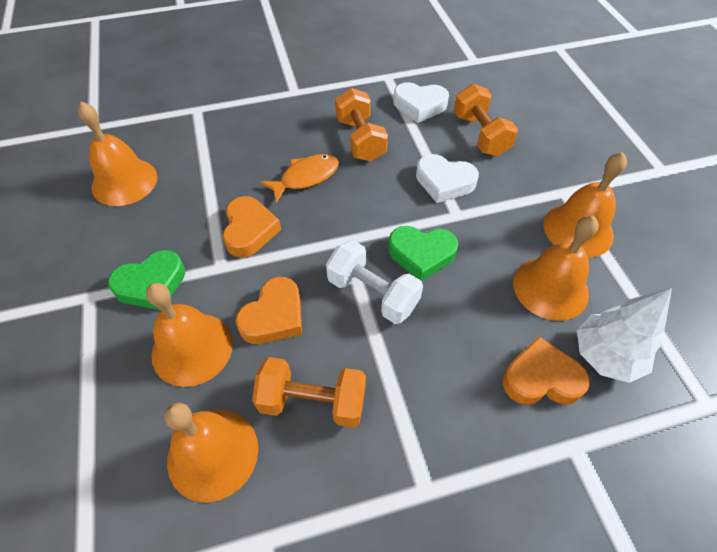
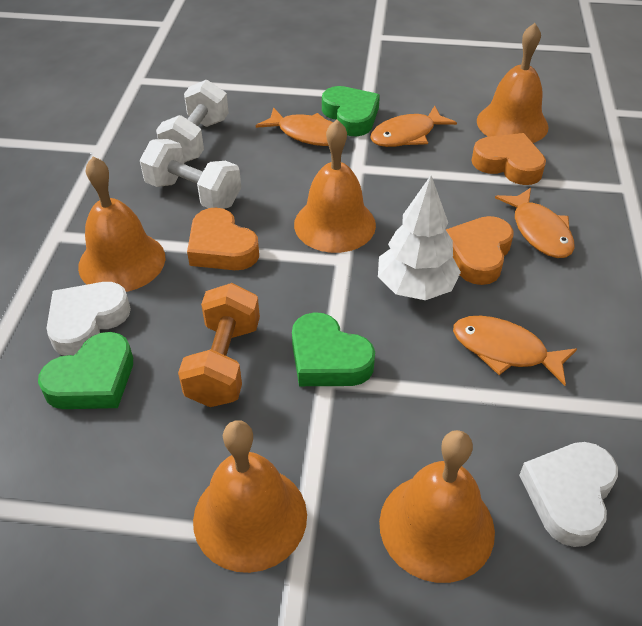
green heart: [108,250,185,310] [388,226,458,281] = 2 -> [38,332,133,409] [292,312,375,386] [322,86,380,136] = 3
orange dumbbell: [252,357,366,428] [335,88,388,162] [454,84,518,156] = 3 -> [178,283,260,407] = 1
orange fish: [260,154,339,203] = 1 -> [256,107,333,146] [370,106,457,147] [453,316,577,386] [495,188,575,258] = 4
white dumbbell: [326,240,423,324] = 1 -> [140,139,241,209] [156,79,229,163] = 2

